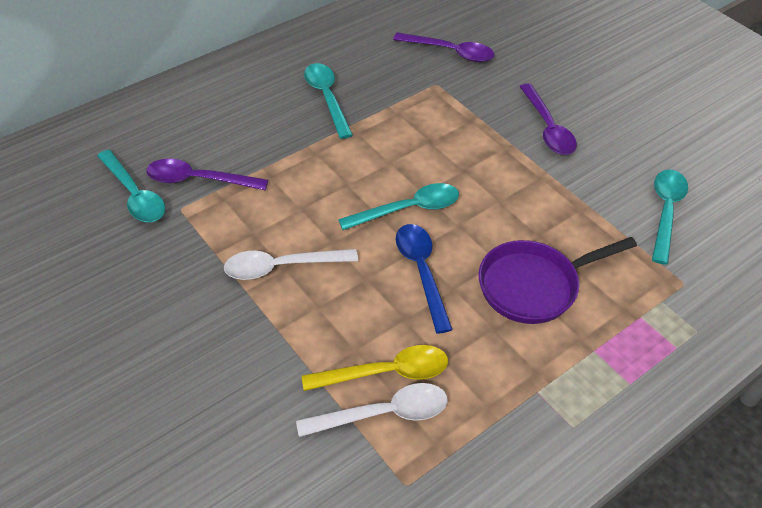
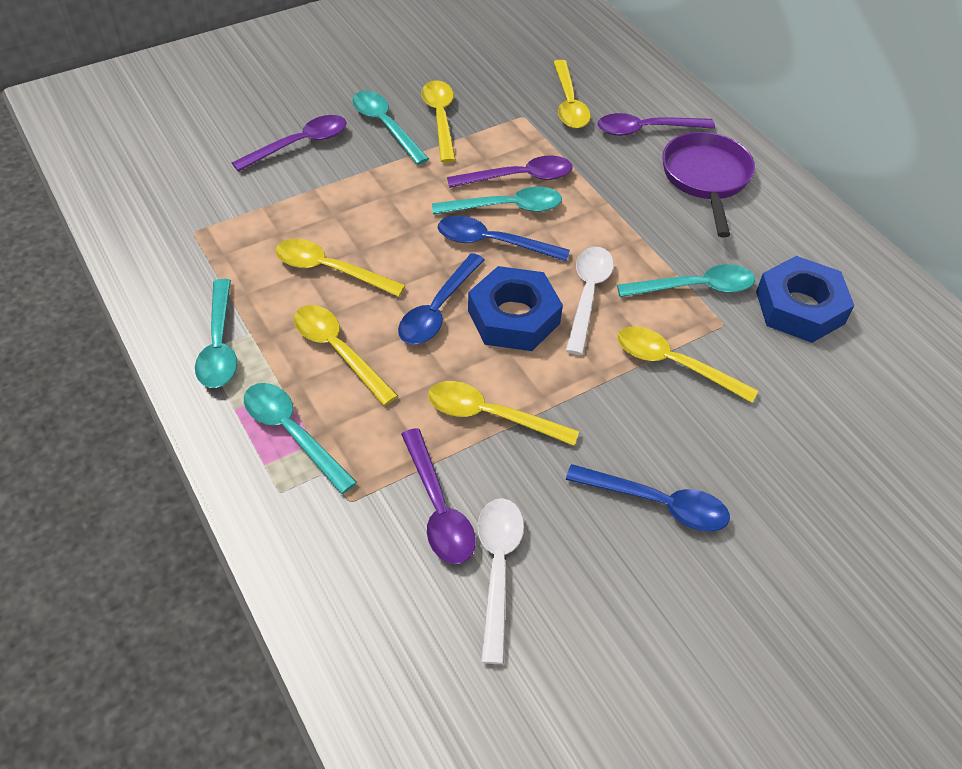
blue nut: none = 0 -> [468,266,563,351] [756,256,855,343] = 2
blue spoon: [396,224,453,334] = 1 -> [398,253,485,344] [438,216,570,261] [566,464,730,532] = 3
purple spoon: [146,159,268,190] [393,32,494,62] [519,83,577,155] = 3 -> [232,115,347,172] [401,428,476,564] [447,156,572,188] [598,113,715,136] = 4
turquoise spoon: [97,150,166,222] [304,63,353,139] [338,183,459,230] [652,169,688,265] = 4 -> [195,279,237,388] [244,383,357,494] [352,91,429,165] [432,186,562,215] [617,264,755,297] = 5
yellow spoon: [302,345,448,391] = 1 -> [275,239,406,297] [294,305,398,406] [422,80,456,163] [428,381,579,446] [553,60,591,129] [617,326,759,403] = 6

